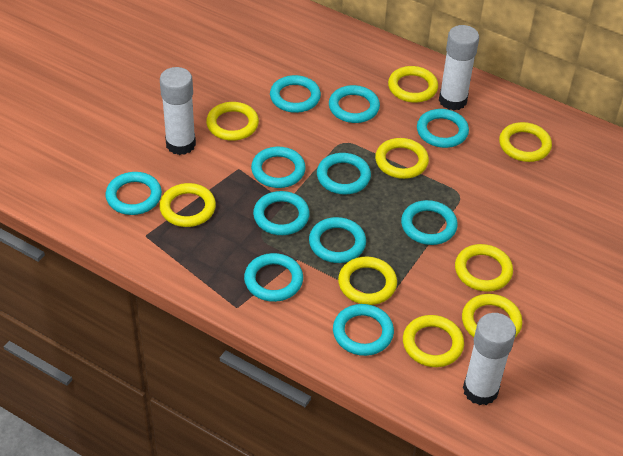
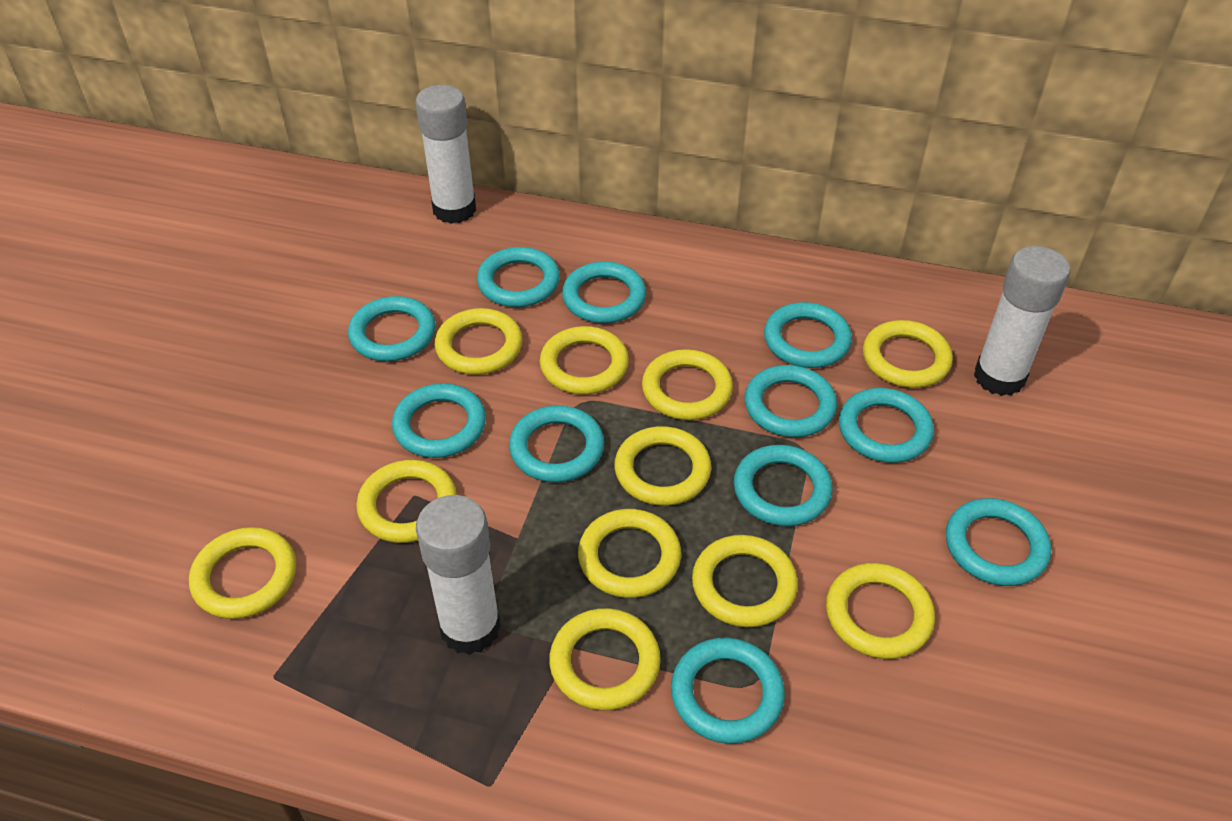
yellow ring: [159,183,216,227] [206,102,259,141] [338,257,397,305] [375,138,429,179] [388,66,438,103] [403,315,464,367] [455,244,513,292] [462,294,522,337] [499,122,552,162] = 9 -> [189,527,296,619] [356,460,457,543] [434,308,522,375] [540,326,629,395] [549,608,661,710] [578,509,681,598] [615,426,711,506] [642,349,733,420] [692,535,798,627] [826,563,935,659] [863,320,953,388] = 11

